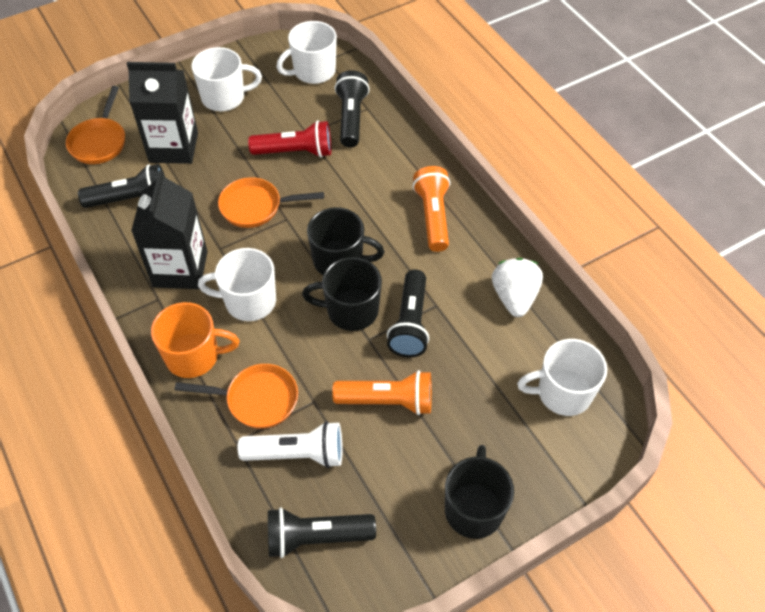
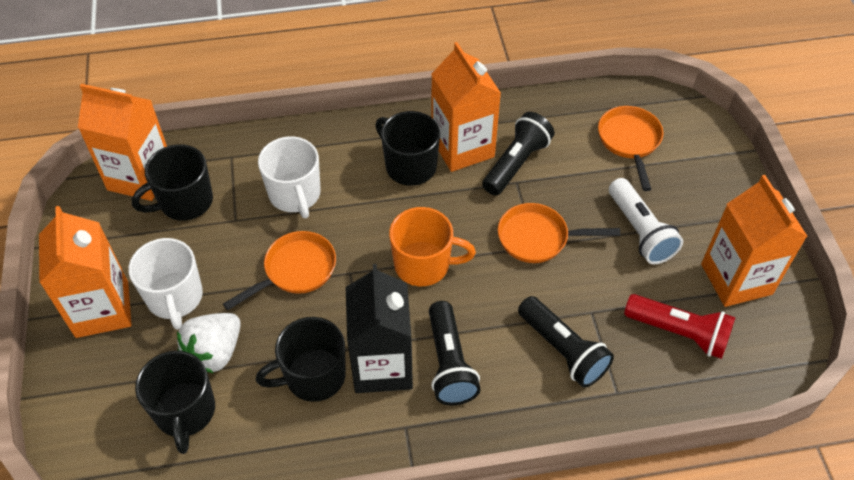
black carton: [127,62,198,164] [131,170,208,289] = 2 -> [346,264,413,393] = 1
black flashlight: [78,164,165,208] [268,507,376,558] [334,70,370,148] [387,269,429,358] = 4 -> [429,301,481,405] [482,112,555,196] [518,296,614,388] = 3
black mug: [302,257,382,331] [307,207,385,275] [445,445,514,539] = 3 -> [132,144,213,221] [135,351,215,454] [256,317,346,402] [375,111,440,186] = 4
orange carton: none = 0 -> [39,206,131,338] [78,84,167,201] [431,42,501,172] [701,175,808,307] = 4
orange flashlight: [332,370,432,415] [413,166,450,252] = 2 -> none = 0
white mug: [191,47,262,111] [198,248,276,321] [276,21,337,84] [517,339,607,416] = 4 -> [128,238,203,330] [258,137,321,219] = 2

